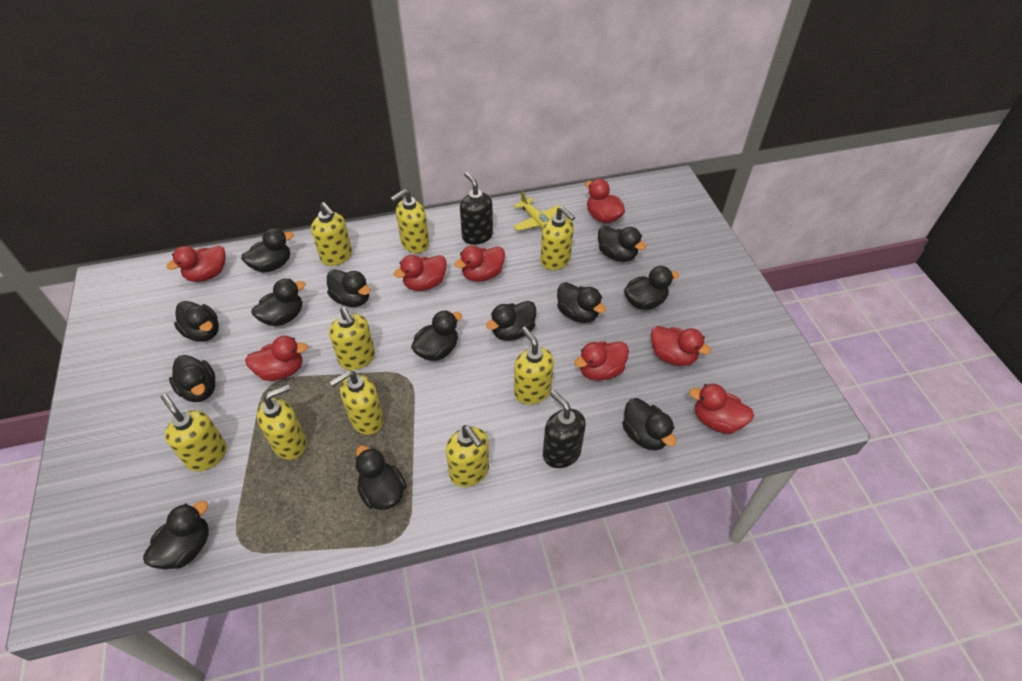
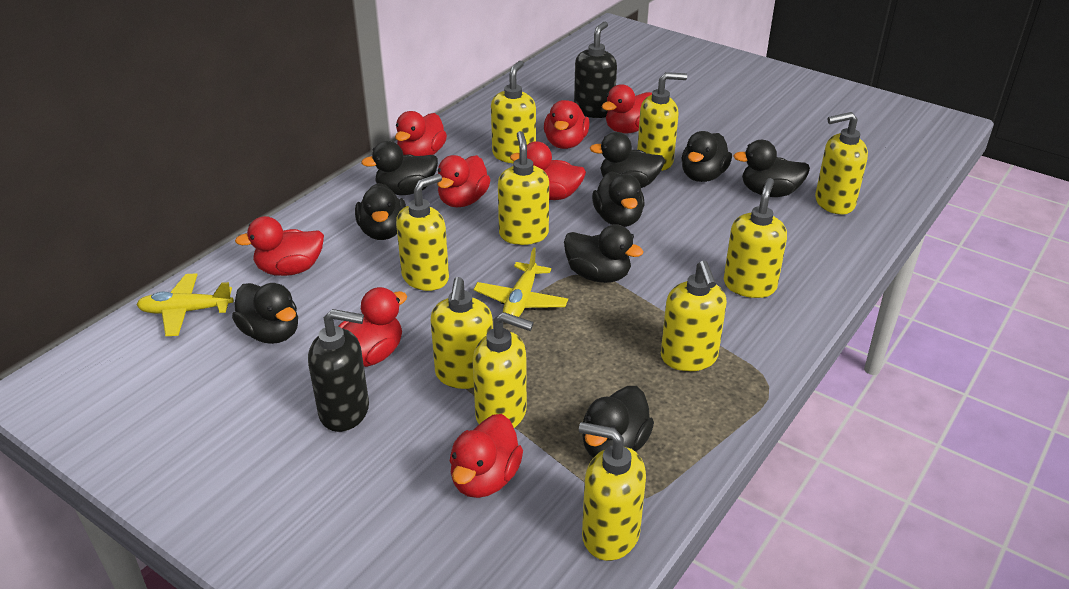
black duck: [143,501,209,569] [169,355,215,402] [174,301,219,342] [241,228,294,273] [251,278,306,326] [327,269,371,307] [355,445,407,510] [411,310,462,361] [486,301,536,341] [557,282,606,323] [598,226,646,262] [622,398,676,450] [624,266,679,310] = 13 -> [232,283,298,344] [355,183,406,240] [361,141,438,195] [564,224,643,283] [582,386,654,458] [590,132,665,188] [592,171,644,227] [681,131,732,182] [733,140,810,197] = 9
yellow plane: [513,191,560,231] = 1 -> [136,273,234,336] [474,247,568,317] = 2
yellow soap dispenser: [161,394,227,471] [257,384,307,460] [311,202,352,266] [329,307,375,370] [330,370,384,435] [391,189,429,253] [446,425,489,487] [514,327,554,405] [540,206,575,270] = 9 -> [396,174,449,291] [431,277,493,389] [472,312,533,428] [491,61,536,163] [498,131,549,245] [579,422,646,561] [637,72,687,171] [661,260,727,371] [724,178,787,298] [815,112,868,215] = 10

